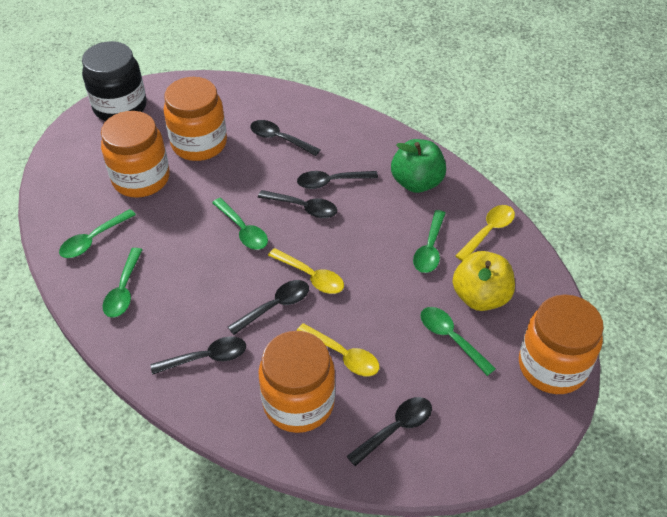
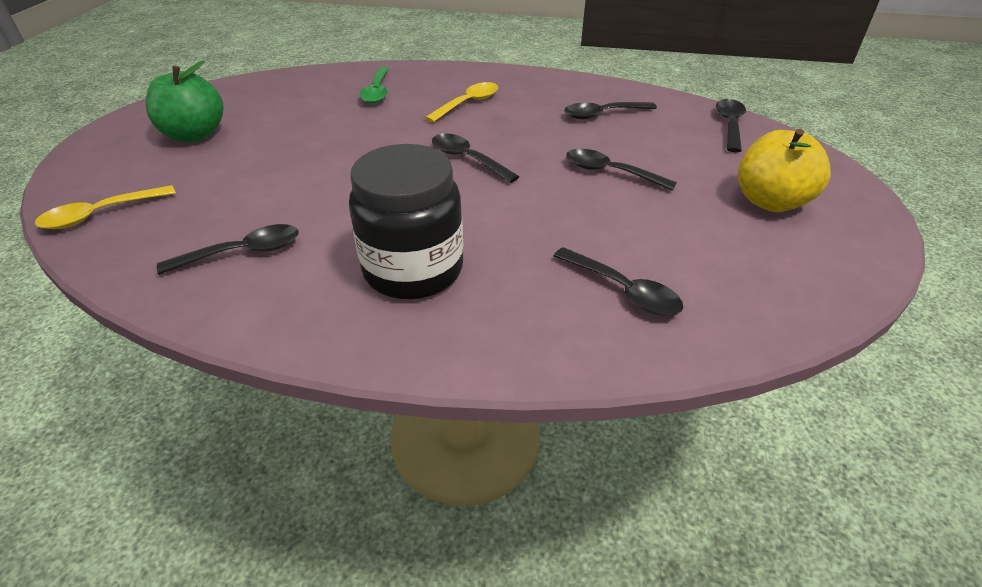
green spoon: [59,209,136,258] [103,248,142,318] [212,198,268,250] [413,210,446,273] [420,307,496,376] = 5 -> [359,67,389,104] = 1
orange jar: [101,111,170,198] [164,77,227,161] [259,331,335,433] [519,294,604,394] = 4 -> none = 0
yellow spoon: [268,248,344,294] [297,323,379,376] [455,205,515,261] = 3 -> [35,185,176,229] [425,82,498,122] = 2

